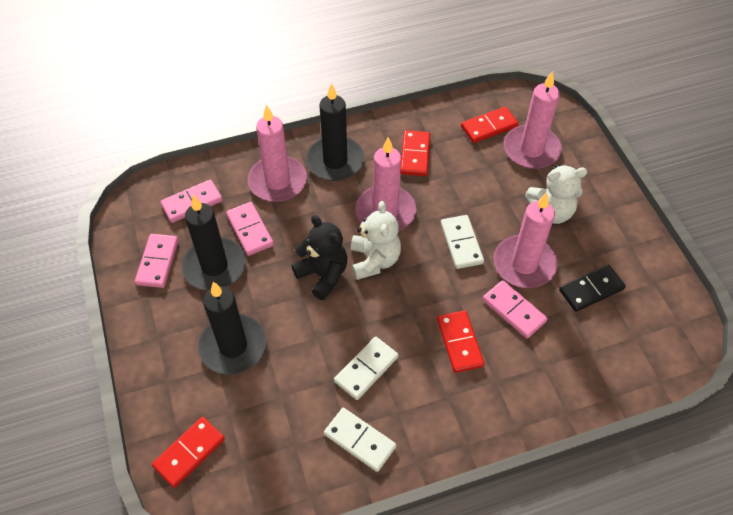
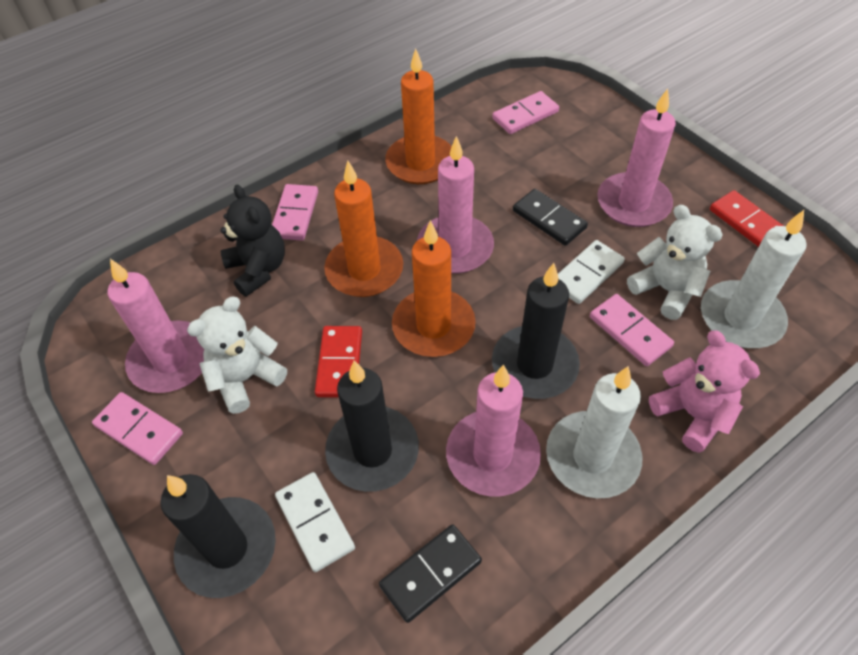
black domino: [559,264,626,312] = 1 -> [379,524,482,623] [513,189,588,246] = 2
orange candle: none = 0 -> [324,161,403,297] [385,48,452,184] [392,220,476,357] = 3
pink teddy bear: none = 0 -> [649,330,760,453] = 1
red domino: [152,417,225,488] [400,130,430,176] [437,310,484,373] [461,107,519,143] = 4 -> [315,326,362,398] [710,190,784,247] = 2
white candle: none = 0 -> [546,366,642,498] [701,210,807,348] = 2
white domino: [324,408,396,472] [334,337,399,400] [441,215,484,269] = 3 -> [275,472,355,572] [558,240,625,304] = 2

